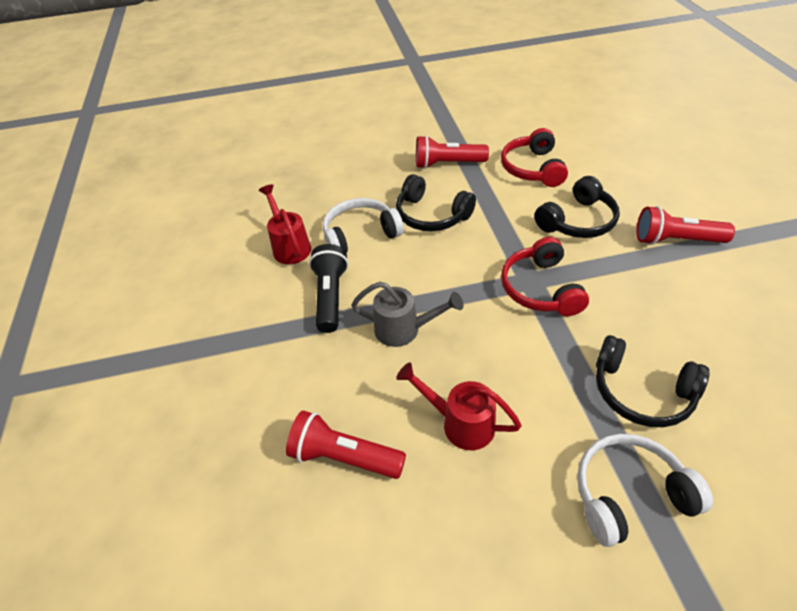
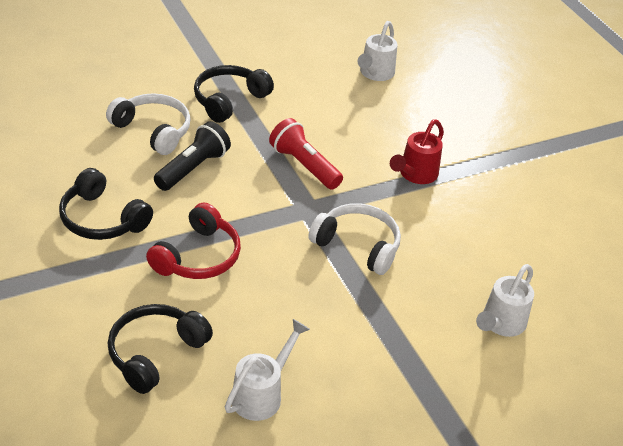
grey watering can: [351,282,463,347] = 1 -> none = 0
red flashlight: [286,410,406,479] [416,135,489,169] [636,206,735,245] = 3 -> [269,118,343,190] = 1
red headphones: [501,128,568,187] [501,237,589,316] = 2 -> [146,202,241,279] = 1
red watering can: [259,184,311,264] [396,362,522,450] = 2 -> [390,119,444,184] = 1
white watering can: none = 0 -> [225,319,310,421] [358,21,397,81] [476,264,534,337] = 3

